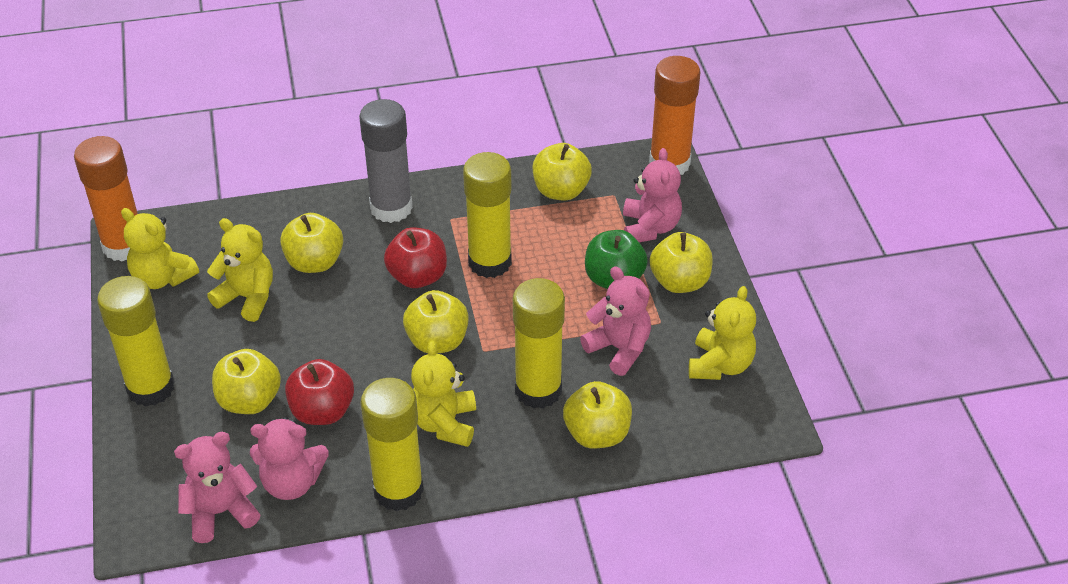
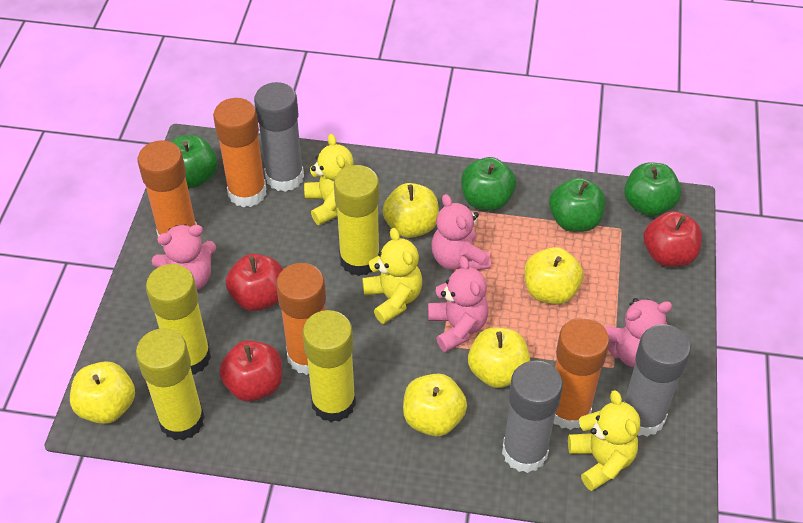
green apple: [585,230,648,289] = 1 -> [171,135,218,188] [461,157,517,211] [549,177,606,232] [624,162,681,216] = 4
grey glue stick: [359,99,413,223] = 1 -> [254,82,304,192] [502,361,563,473] [624,324,691,437] = 3
orange glue stick: [74,136,138,261] [649,56,700,175] = 2 -> [138,140,197,237] [213,98,266,207] [276,263,326,375] [554,317,610,430] = 4
red apple: [285,359,354,425] [384,227,447,288] = 2 -> [219,340,282,402] [226,254,283,311] [643,211,702,267] = 3
yellow apple: [212,349,281,414] [280,213,343,273] [403,290,469,353] [533,143,592,200] [563,381,632,448] [650,232,713,293] = 6 -> [70,361,135,424] [383,183,439,238] [403,373,467,436] [468,327,530,388] [524,247,584,305] = 5
yellow teddy bear: [121,208,199,289] [207,218,273,322] [411,341,476,447] [689,286,756,380] = 4 -> [304,134,354,225] [362,228,422,324] [568,390,640,491] = 3

